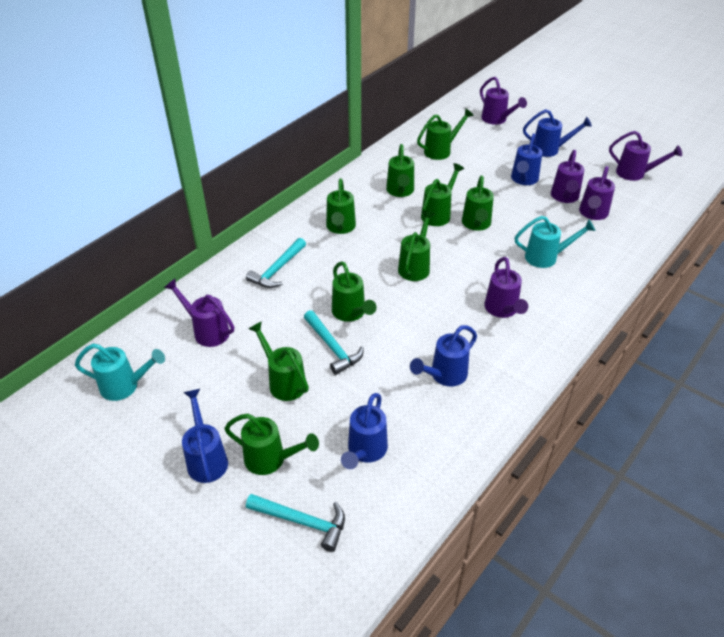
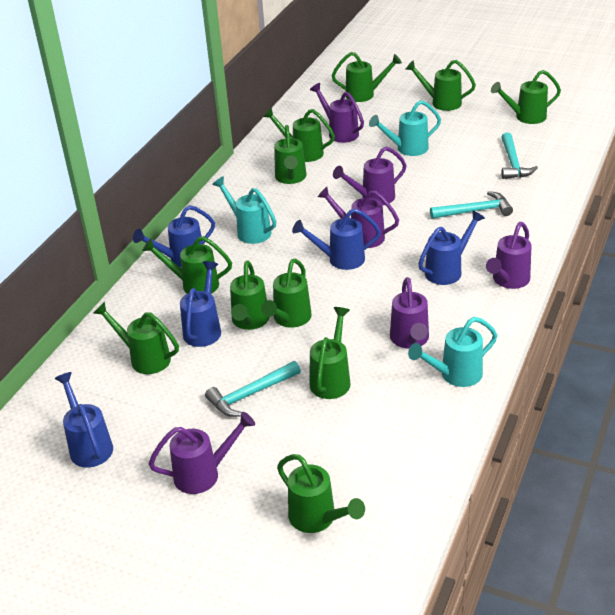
green watering can: [224,414,319,475] [248,321,309,401] [326,178,356,234] [332,261,376,322] [386,144,414,197] [398,210,435,281] [417,108,474,160] [421,163,464,226] [462,175,494,231] = 9 -> [94,301,179,374] [142,236,232,294] [230,260,270,330] [261,259,312,328] [263,107,335,162] [274,125,306,184] [277,454,365,533] [310,307,351,399] [332,52,402,102] [405,60,476,111] [491,70,561,124] = 11
turquoise watering can: [75,343,165,401] [515,216,596,268] = 2 -> [212,176,276,244] [369,100,441,156] [408,317,497,387] = 3

